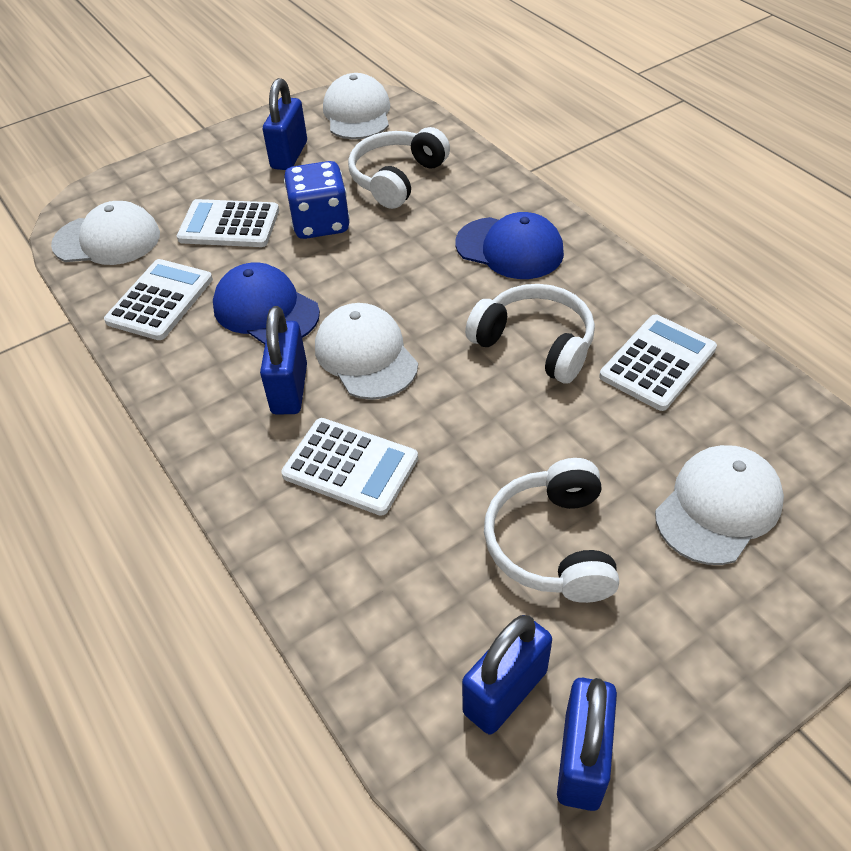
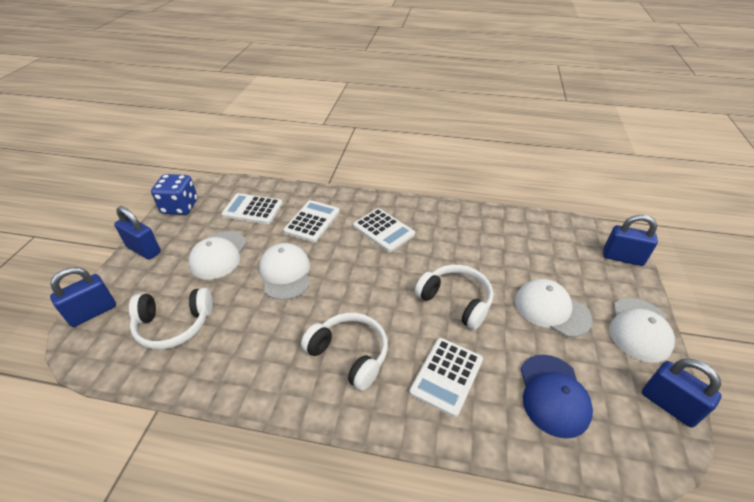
blue cap: [213,262,320,344] [455,212,564,279] = 2 -> [521,355,593,438] = 1

